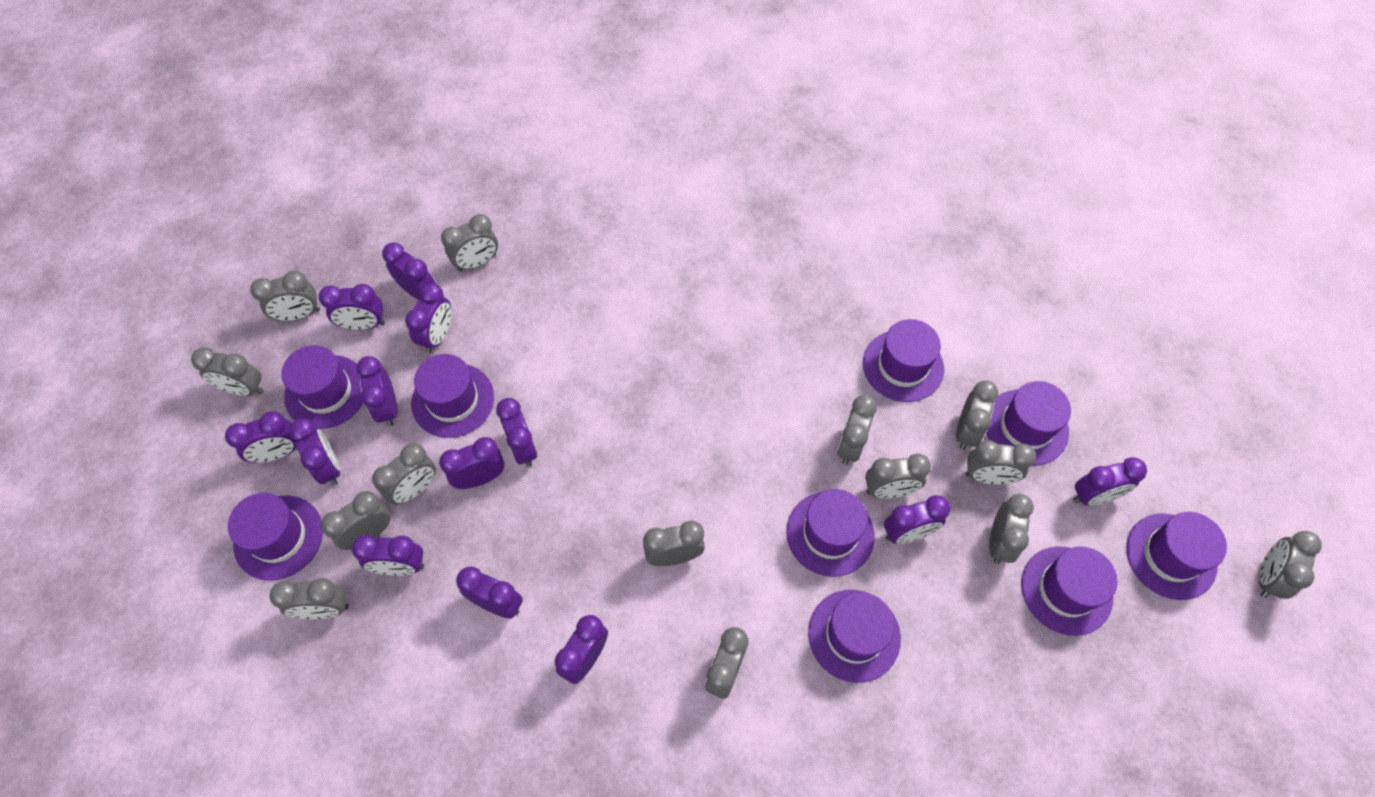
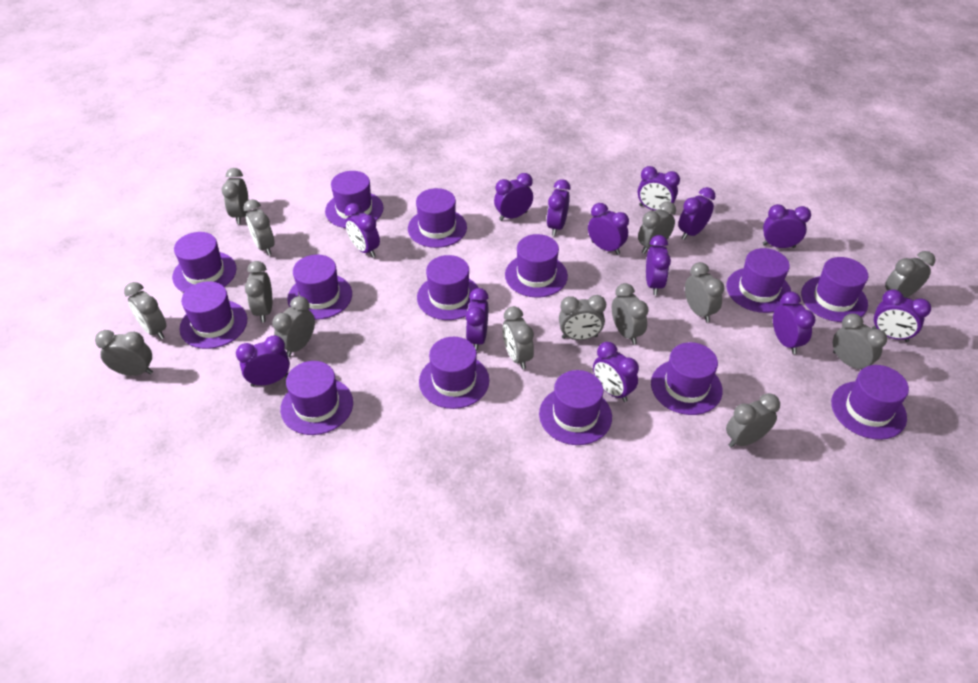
purple hat: [228,493,323,580] [281,345,363,429] [411,354,494,438] [786,489,875,577] [808,590,901,683] [863,319,944,402] [986,381,1071,466] [1021,546,1117,636] [1126,512,1227,600] = 9 -> [172,232,236,292] [179,281,247,349] [280,361,353,435] [287,255,352,320] [325,171,383,228] [408,188,467,248] [417,255,479,320] [419,337,489,409] [505,234,568,298] [539,370,612,445] [651,342,723,415] [726,248,791,313] [801,257,868,322] [831,365,909,440] = 14

